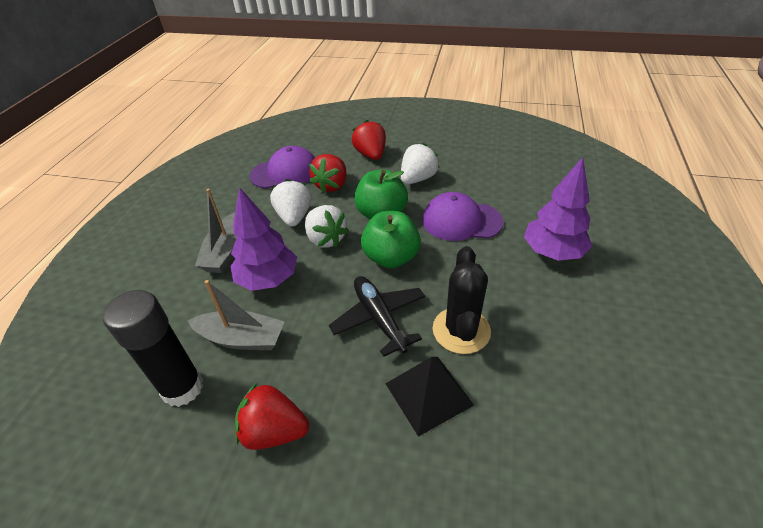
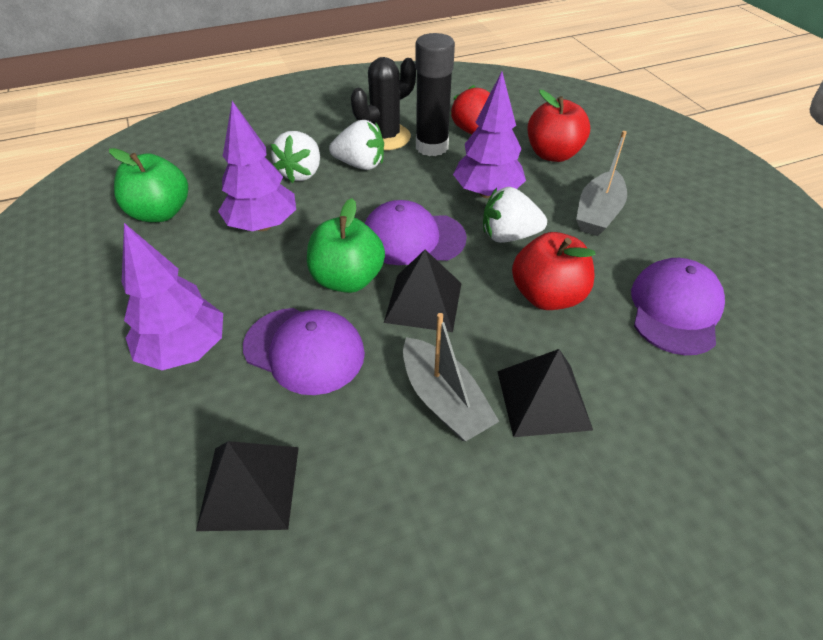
black plane: [329,276,425,357] = 1 -> none = 0
black pyramid: [385,357,474,437] = 1 -> [196,441,299,531] [384,250,462,332] [497,349,593,437] = 3
purple cap: [250,146,315,189] [422,192,503,241] = 2 -> [243,308,365,395] [365,200,467,265] [631,258,725,355] = 3
purple tree: [230,187,297,291] [524,157,592,261] = 2 -> [122,223,223,370] [218,101,296,231] [453,72,526,198] = 3
red apple: none = 0 -> [512,232,596,310] [528,90,590,162] = 2
red strawberry: [235,383,309,450] [309,154,346,193] [352,120,386,160] = 3 -> [451,85,490,135] = 1

